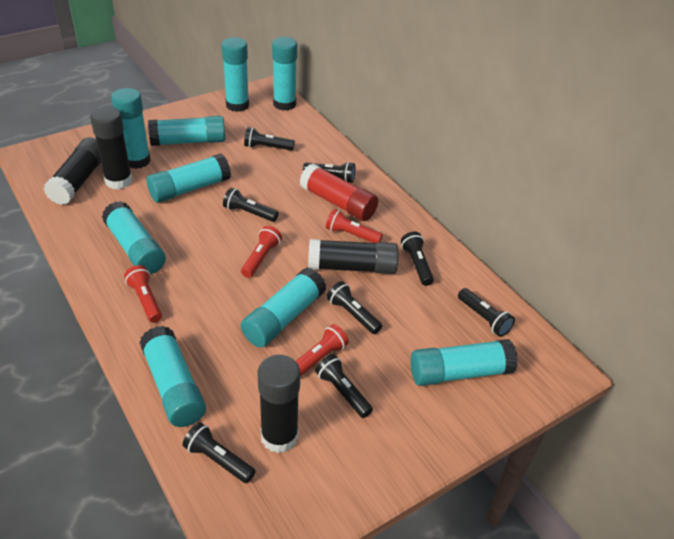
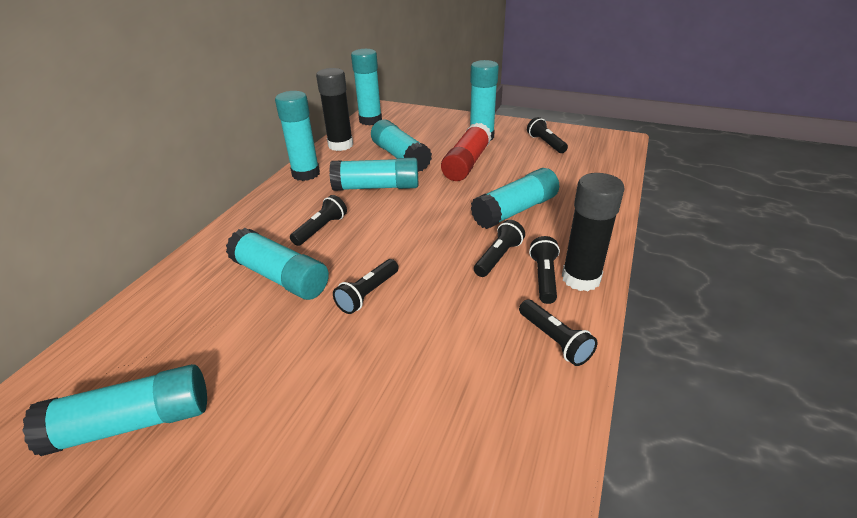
black flashlight: [183,422,255,483] [223,188,279,222] [244,127,295,150] [303,162,355,183] [315,354,373,418] [327,281,382,334] [401,232,434,286] [458,288,515,337] = 8 -> [290,195,347,246] [333,259,399,314] [474,220,525,277] [519,299,597,366] [527,117,568,153] [529,236,560,304] = 6
black glue stick: [43,137,101,205] [90,107,133,190] [257,355,300,453] [308,239,399,274] = 4 -> [316,68,353,151] [562,173,625,291] = 2
red flashlight: [124,265,162,323] [241,226,282,278] [296,324,349,376] [326,209,383,243] = 4 -> none = 0
turquoise glue stick: [102,201,166,274] [111,88,151,169] [139,326,206,427] [147,153,231,203] [148,116,225,146] [222,37,249,112] [241,268,326,348] [272,37,297,111] [410,339,518,386] = 9 -> [22,364,207,456] [226,228,329,300] [275,91,320,181] [329,158,418,191] [351,49,382,125] [371,120,432,172] [470,60,499,141] [471,168,559,229] = 8

